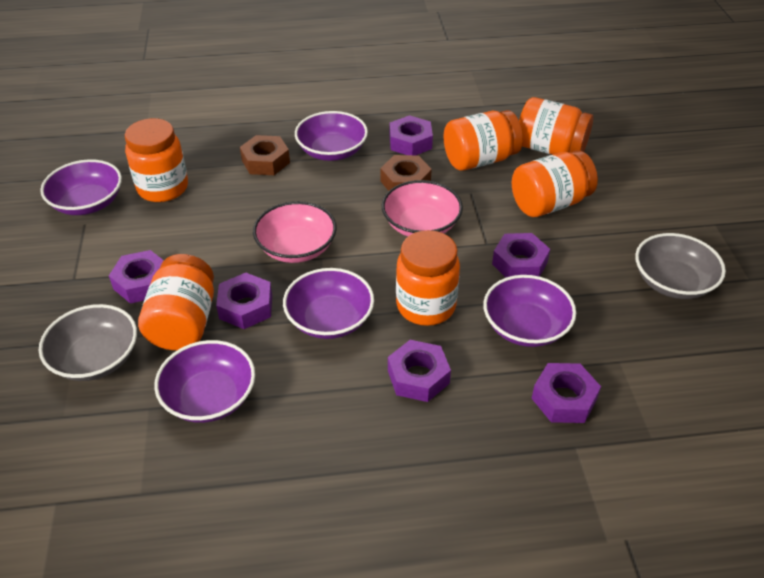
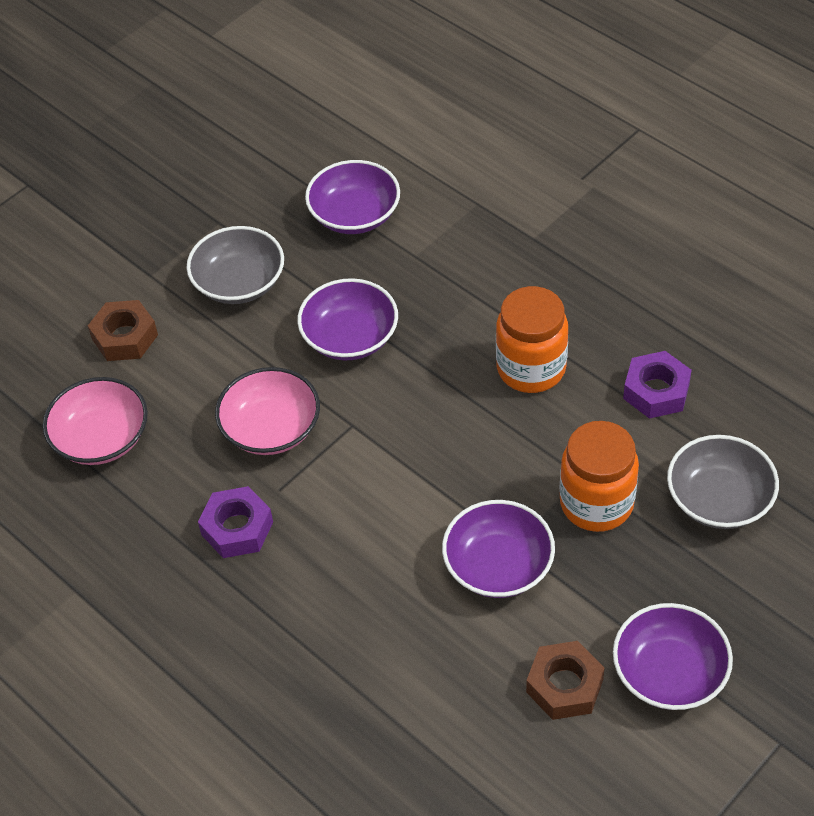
orange jar: [125,118,188,202] [138,254,214,350] [396,230,460,326] [443,110,523,171] [512,151,598,217] [519,97,593,155] = 6 -> [496,286,568,393] [560,421,639,532] = 2
purple bowl: [40,159,122,215] [154,340,255,423] [283,268,374,339] [295,111,368,161] [483,275,576,347] = 5 -> [297,278,398,360] [305,160,400,234] [442,500,555,598] [613,603,733,710] = 4
purple nut: [109,250,164,304] [216,273,272,329] [388,340,451,402] [390,115,433,155] [492,233,550,277] [531,363,601,423] = 6 -> [198,486,273,558] [623,351,692,419] = 2

